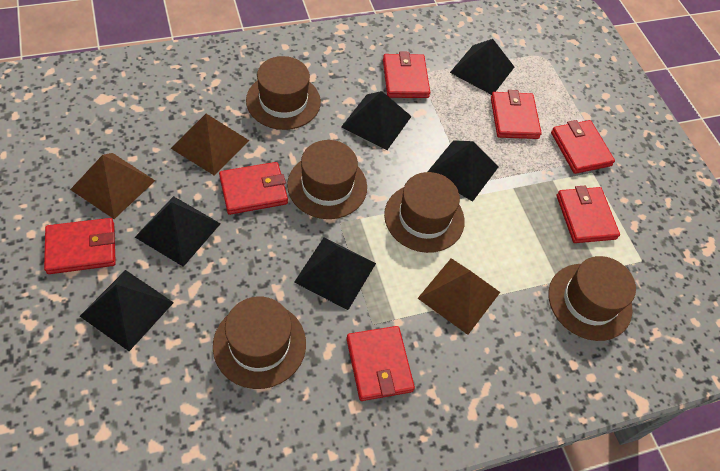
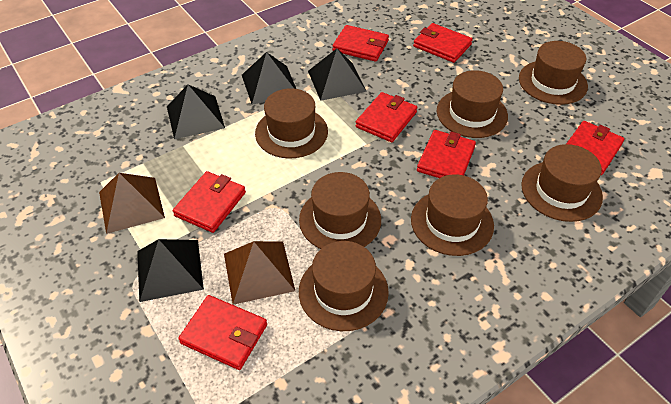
black pyramid: [80,270,174,351] [135,196,221,267] [294,237,376,310] [341,91,412,150] [428,140,499,202] [450,39,514,95] = 6 -> [137,239,204,302] [167,84,225,139] [242,52,296,105] [308,49,367,101] = 4
brown hat: [213,296,306,389] [246,56,321,130] [287,140,367,219] [384,172,465,253] [548,256,636,341] = 5 -> [255,88,328,158] [299,172,381,249] [299,241,389,331] [411,174,494,256] [437,70,508,138] [519,41,588,105] [521,144,603,222] = 7
brown pyramid: [70,153,155,219] [171,114,250,175] [418,258,500,335] = 3 -> [99,173,165,234] [224,241,295,305] = 2

